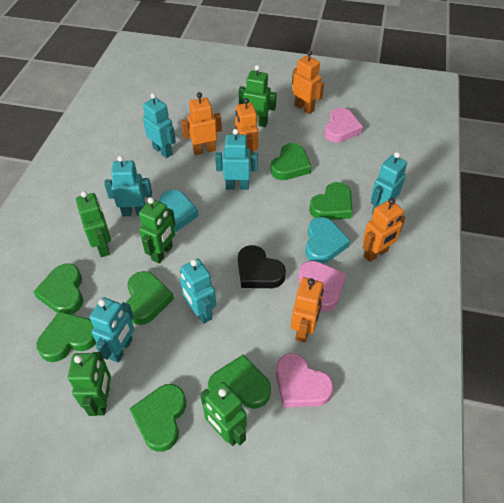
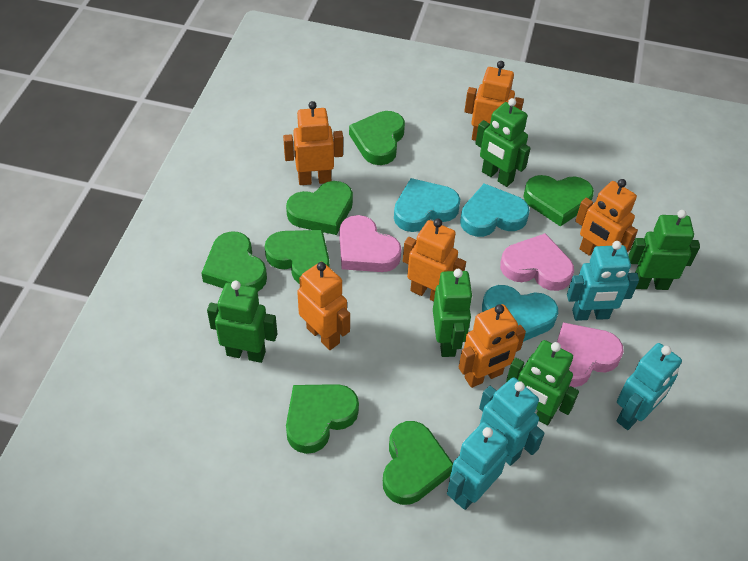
black heart: [238,245,286,288] = 1 -> none = 0
orange robot: [181,92,222,155] [235,98,258,163] [291,278,324,343] [292,50,324,114] [363,198,405,262] = 5 -> [283,101,343,185] [297,262,350,350] [403,218,466,302] [459,304,526,388] [464,61,524,141] [575,179,638,256] = 6
turquoise heart: [159,190,199,232] [305,217,350,264] = 2 -> [394,178,460,232] [460,183,530,237] [482,285,558,342] = 3
turquoise robot: [89,297,134,363] [104,156,152,216] [143,93,176,158] [180,258,216,324] [215,129,258,190] [371,152,407,214] = 6 -> [447,422,508,510] [479,377,545,466] [567,241,639,321] [617,343,682,430] = 4

